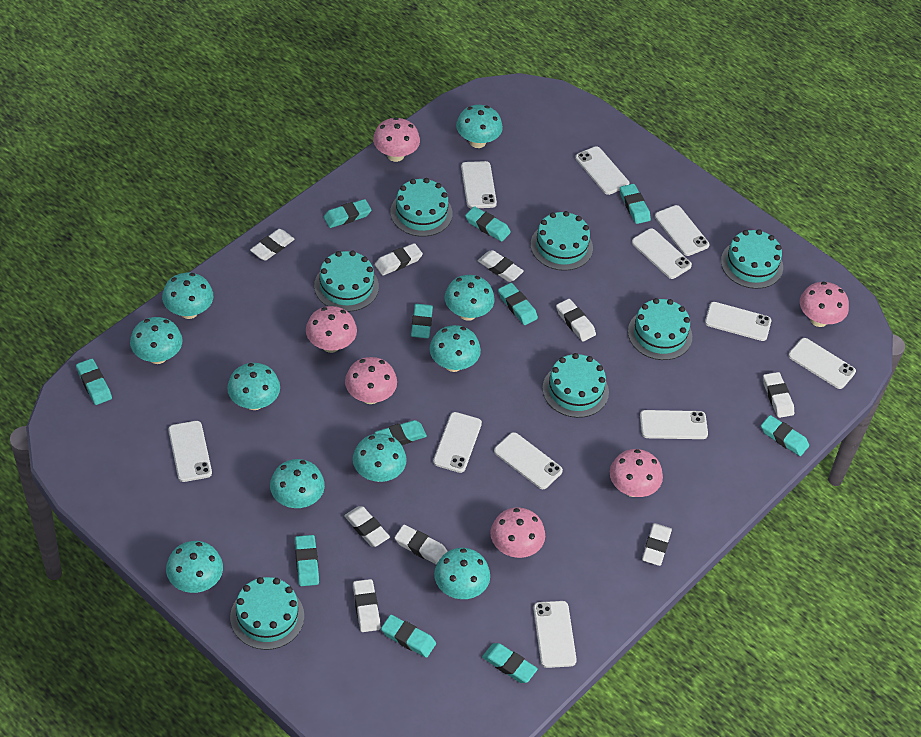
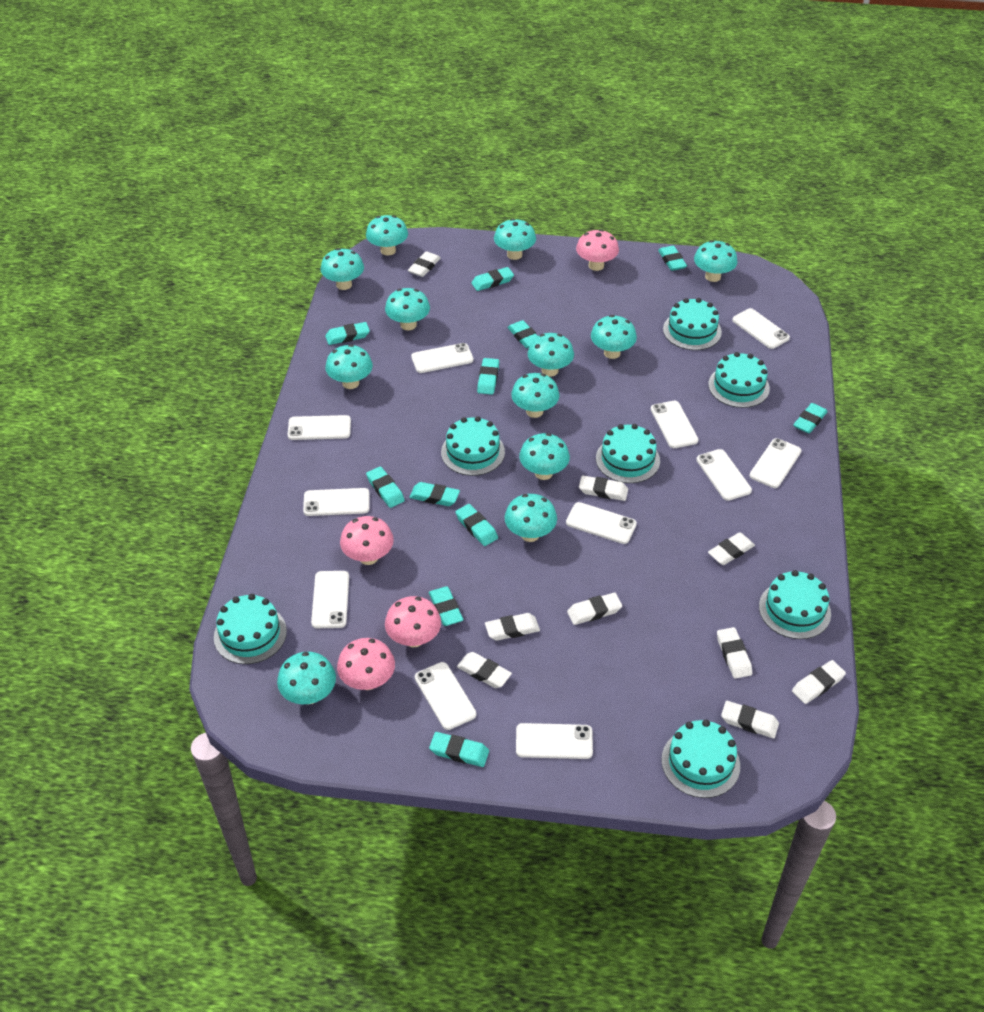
pink mushroom: [306,306,357,353] [345,357,397,404] [373,117,420,162] [490,507,545,558] [610,449,663,497] [800,282,849,327] = 6 -> [337,638,395,690] [340,516,394,565] [385,596,441,647] [576,229,619,271] = 4
turquoise mushroom: [130,317,183,364] [162,273,213,319] [166,541,223,593] [227,363,280,410] [270,459,325,508] [353,434,407,482] [429,325,481,372] [434,548,490,599] [444,275,495,321] [456,105,503,148] = 10 -> [277,652,336,705] [321,248,364,290] [325,344,373,389] [366,215,408,256] [385,288,430,331] [494,219,536,260] [505,494,557,542] [511,373,559,418] [519,433,570,480] [528,333,574,377] [591,315,637,359] [694,240,738,282] = 12

